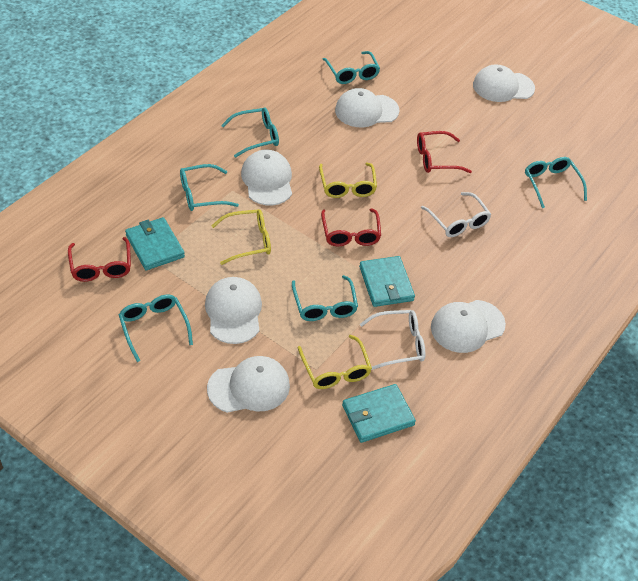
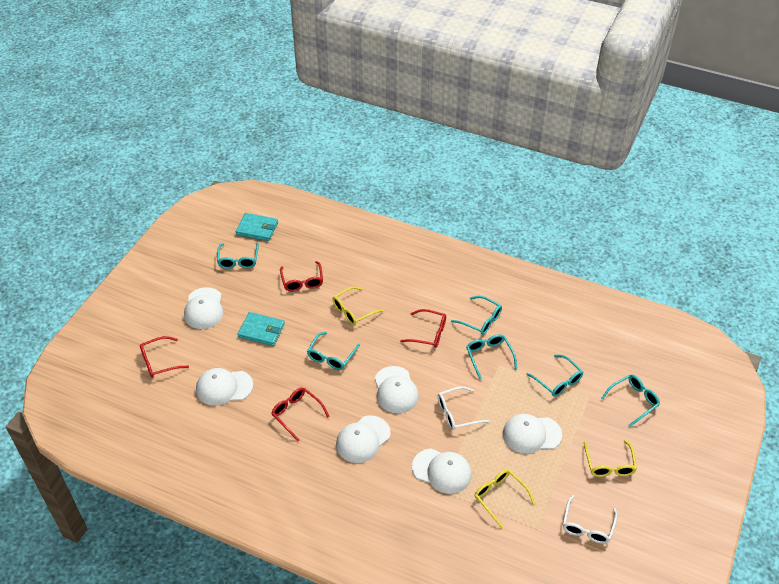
red glasses: [68,237,131,282] [321,208,381,246] [417,131,472,173] = 3 -> [140,336,189,378] [271,388,330,441] [280,261,323,292] [400,309,446,348] = 4
turquoise wallet: [125,217,185,270] [342,384,416,443] [359,256,415,307] = 3 -> [236,213,278,241] [237,312,285,346] = 2

